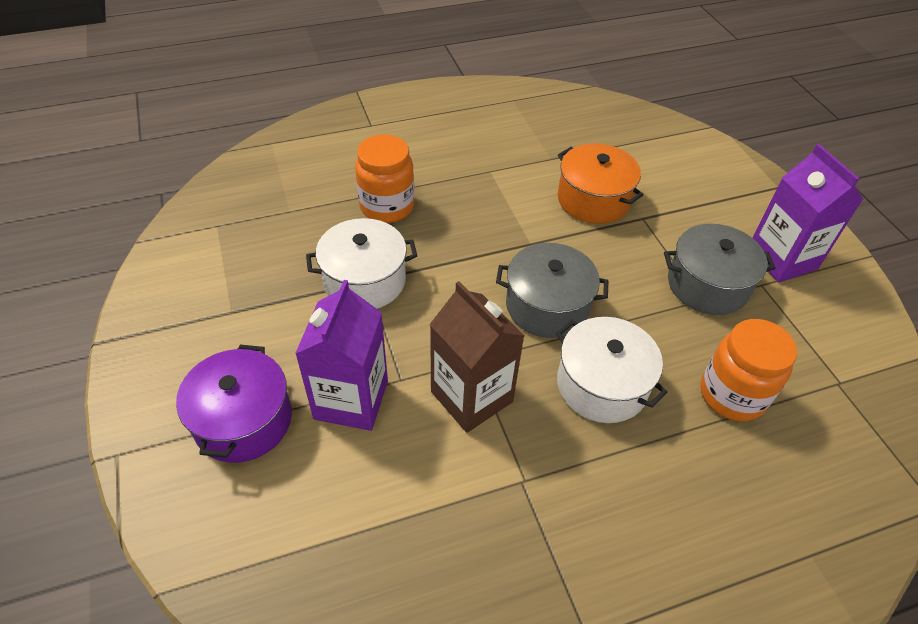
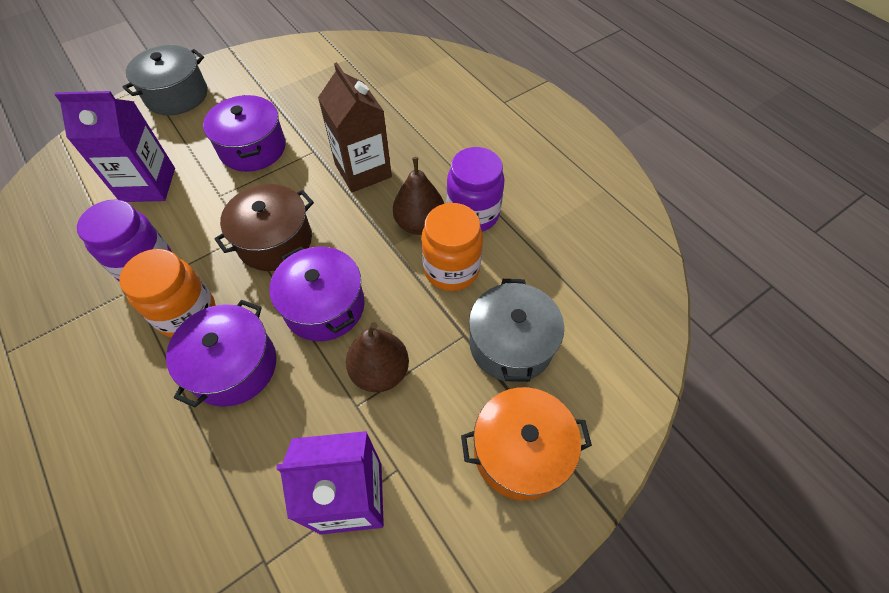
brown pear: none = 0 -> [346,322,409,392] [393,157,444,235] = 2
brown pot: none = 0 -> [214,184,314,271] = 1
purple jar: none = 0 -> [77,199,172,281] [447,147,505,232] = 2
purple pot: [176,344,292,463] = 1 -> [166,300,277,407] [203,95,286,172] [269,247,365,341] = 3
white pot: [306,218,417,309] [556,317,668,423] = 2 -> none = 0

